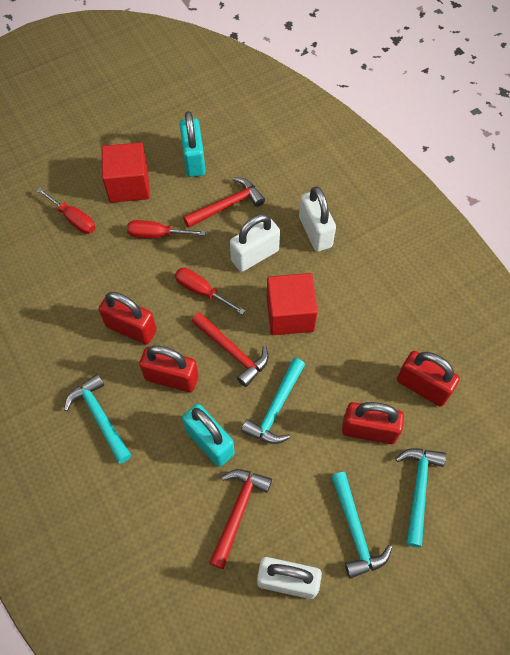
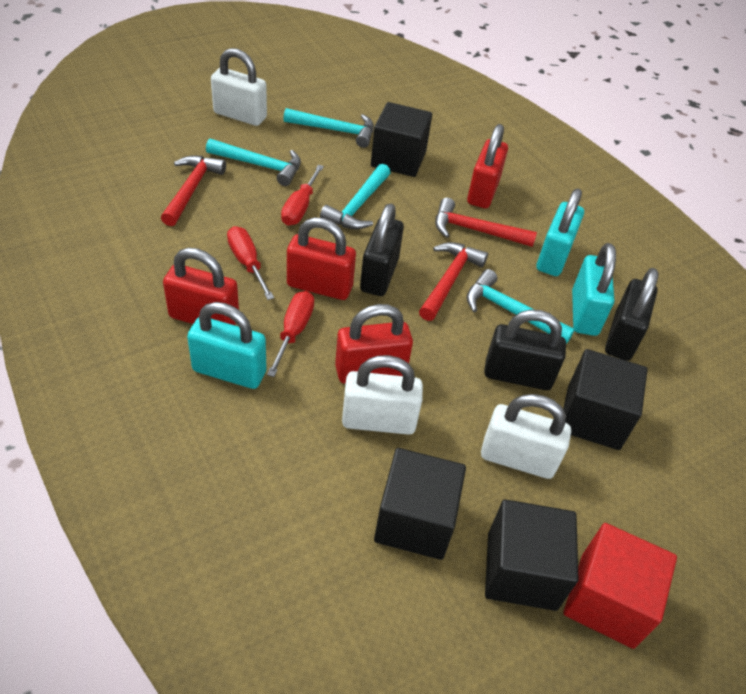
black cube: none = 0 -> [371,102,432,177] [374,448,466,560] [485,499,579,611] [563,349,648,450] = 4
black padlock: none = 0 -> [360,203,404,296] [484,310,566,390] [605,268,659,361] = 3
red cube: [101,142,150,203] [267,273,318,335] = 2 -> [563,523,677,649] = 1
turquoise padlock: [179,111,205,177] [182,404,235,467] = 2 -> [187,302,267,389] [537,189,584,276] [572,243,616,336] = 3

